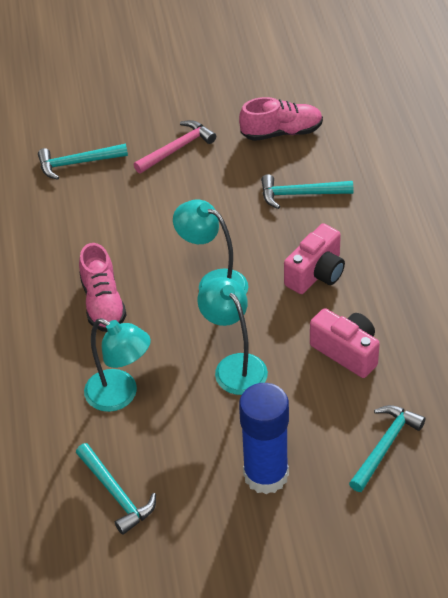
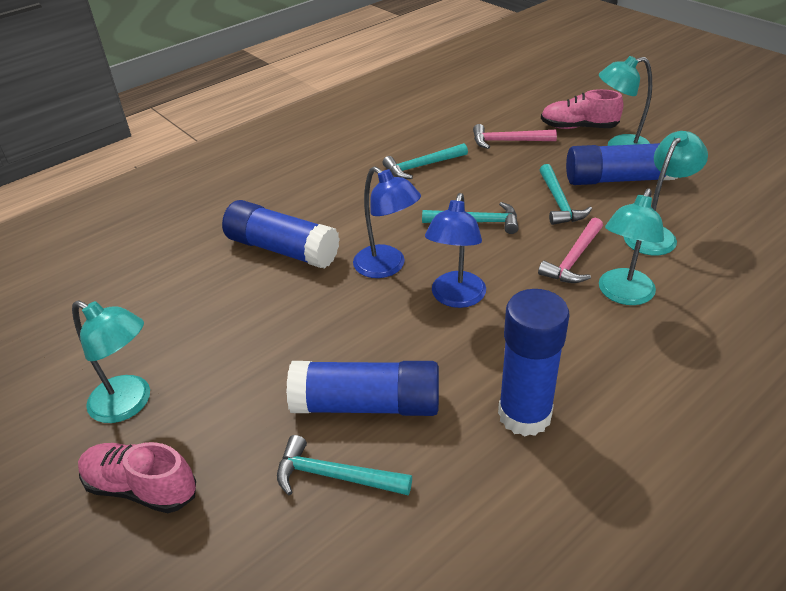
blue glue stick: [239,383,289,494] = 1 -> [222,200,340,269] [286,361,439,416] [498,289,569,436] [566,143,678,185] = 4
blue lamp: none = 0 -> [353,166,421,278] [425,193,486,308] = 2
pink camera: [284,223,345,294] [310,308,380,378] = 2 -> none = 0
pink hammer: [134,120,216,173] = 1 -> [473,124,557,149] [538,218,603,283] = 2
turquoise lamp: [84,318,151,412] [173,200,248,294] [197,277,268,395] = 3 -> [72,300,150,423] [599,56,652,146] [599,188,664,305] [624,131,708,255] = 4

